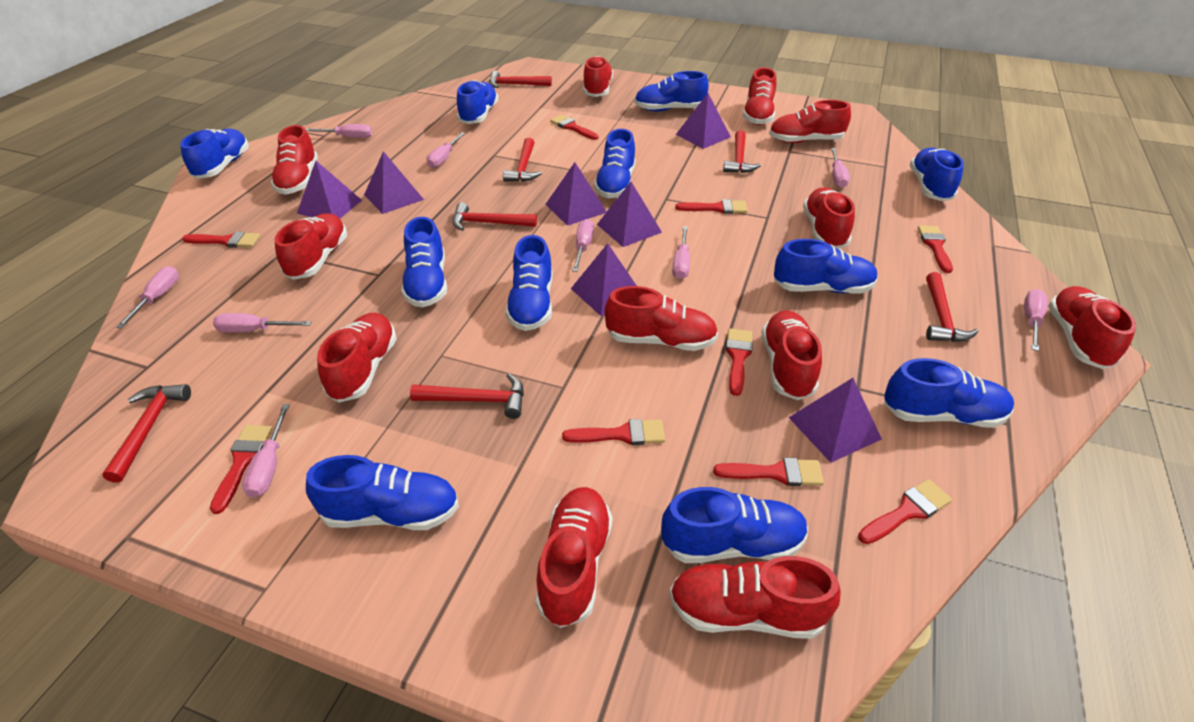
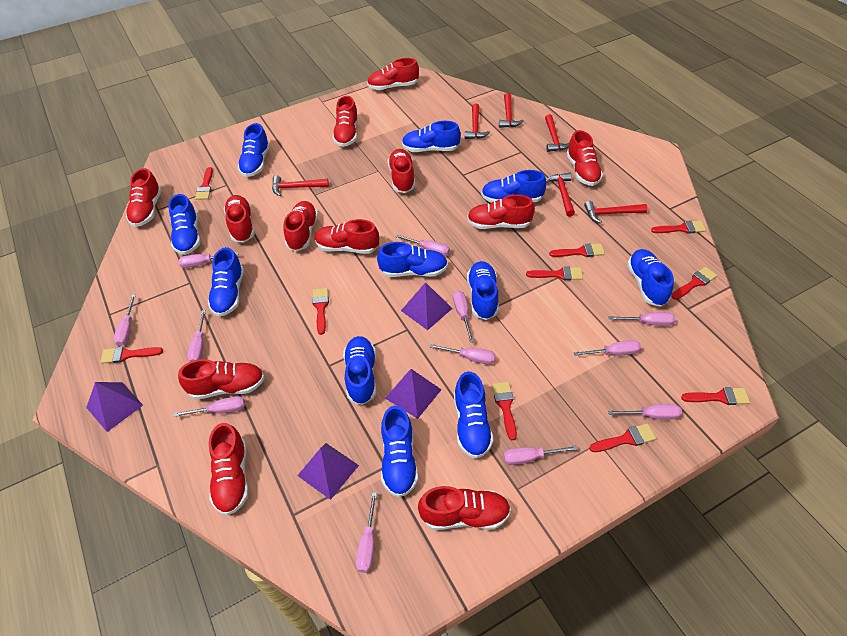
pink screwdriver: [116,266,179,328] [213,313,312,333] [242,404,290,498] [306,124,372,138] [426,132,465,168] [572,219,594,272] [672,226,690,279] [831,148,850,188] [1024,289,1048,351] = 9 -> [114,295,136,346] [173,396,245,417] [178,252,238,268] [188,310,206,362] [356,492,377,573] [396,234,450,256] [429,344,495,364] [453,291,474,342] [503,446,578,465] [574,340,641,356] [608,404,682,420] [609,312,675,326] = 12
purple pyramid: [297,161,362,218] [364,151,424,214] [546,162,606,226] [571,243,637,316] [597,182,662,247] [676,93,731,149] [789,378,882,463] = 7 -> [86,382,143,432] [297,443,359,500] [385,369,441,419] [401,282,453,330] = 4
red brush: [182,231,260,248] [210,425,273,514] [550,115,598,140] [562,419,665,445] [675,199,748,214] [713,458,824,486] [726,328,753,396] [858,479,952,544] [918,225,953,273] = 9 -> [100,347,163,364] [195,167,213,200] [312,288,329,335] [492,382,517,440] [526,267,583,280] [549,243,605,257] [589,423,656,452] [651,221,706,234] [672,267,717,300] [681,387,750,405] = 10
red hammer: [102,384,191,483] [410,373,524,419] [452,202,537,231] [489,71,552,88] [503,138,542,182] [723,130,761,173] [926,272,978,342] = 7 -> [272,175,329,196] [465,104,490,139] [499,93,524,128] [545,114,569,152] [546,173,575,217] [584,201,648,224] = 6

